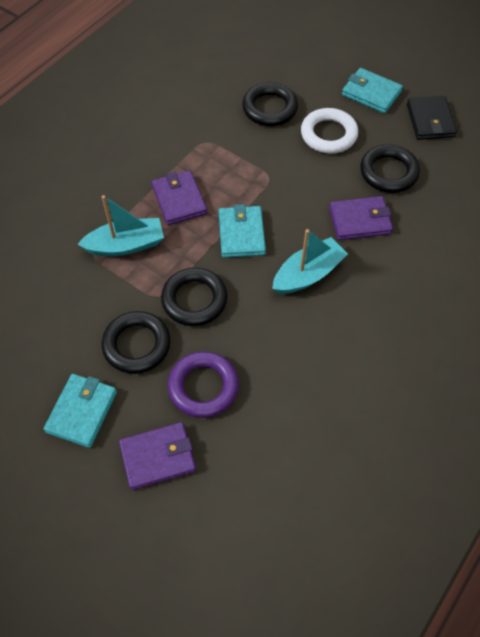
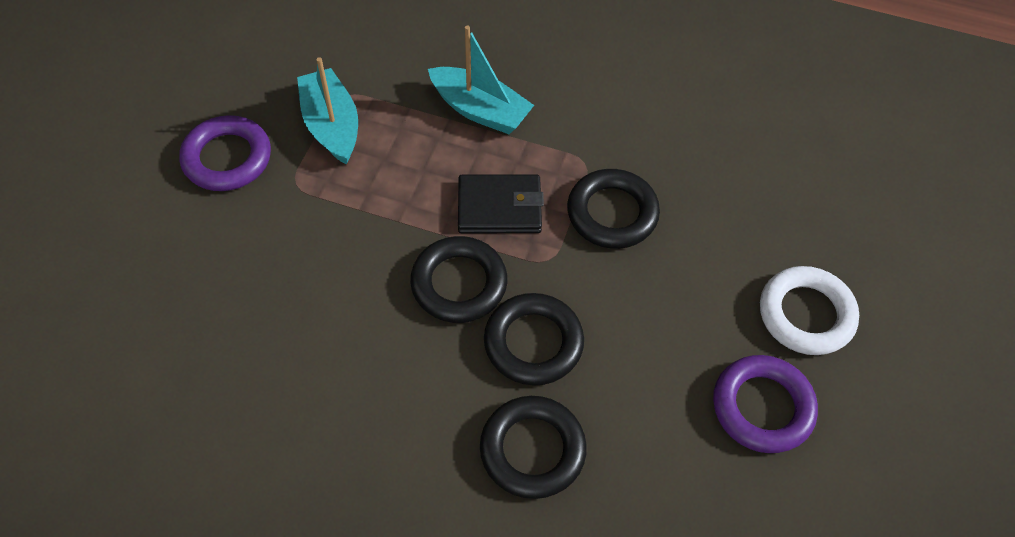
purple ring: [168,351,239,418] = 1 -> [179,115,271,191] [713,355,818,453] = 2
purple wallet: [119,422,196,490] [151,170,207,225] [329,196,393,240] = 3 -> none = 0
turquoise wallet: [44,374,117,448] [219,204,266,258] [342,68,403,113] = 3 -> none = 0

